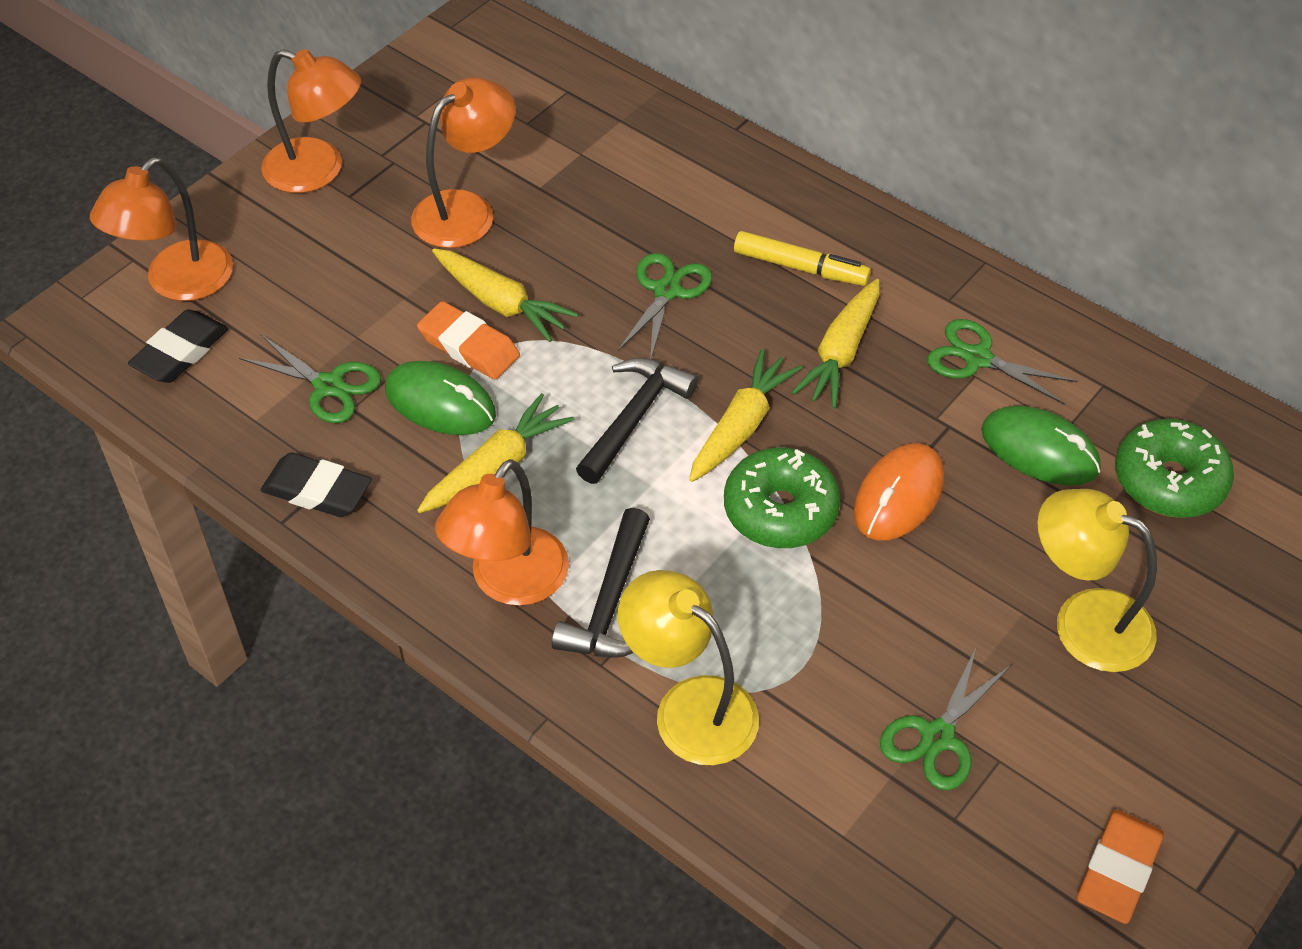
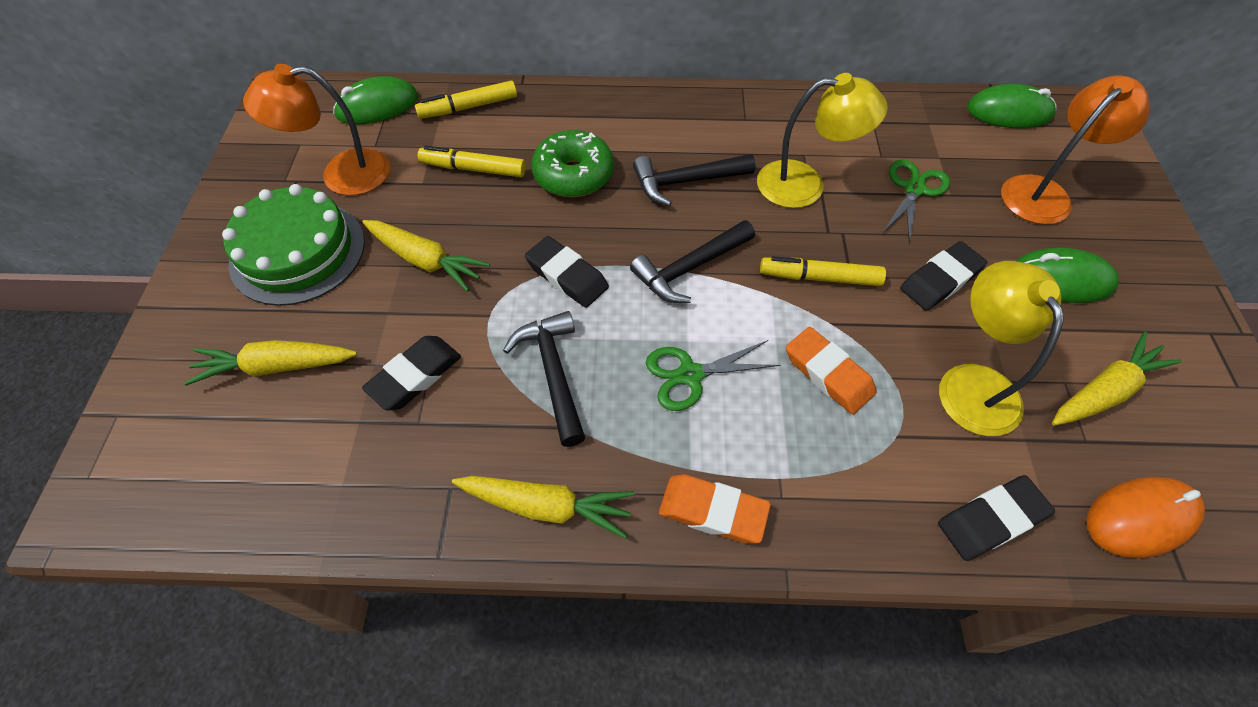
black eraser: [128,310,228,383] [261,452,372,517] = 2 -> [362,336,461,410] [525,236,609,308] [900,241,987,310] [938,475,1055,561] = 4
black hammer: [552,508,650,658] [576,358,698,484] = 2 -> [503,311,585,447] [630,220,755,303] [633,154,756,206] = 3
green cake: none = 0 -> [222,184,365,306] = 1
green donut: [724,447,841,548] [1115,419,1234,518] = 2 -> [531,130,614,197] = 1
green mouse: [385,361,496,435] [981,406,1101,485] = 2 -> [333,76,418,124] [967,84,1057,129] [1016,248,1119,303] = 3
green scissors: [239,334,381,423] [617,253,712,358] [880,648,1012,790] [927,319,1077,405] = 4 -> [646,340,780,411] [883,159,950,244] = 2
orange lamp: [90,157,233,301] [261,49,361,193] [411,78,515,248] [435,459,569,606] = 4 -> [243,64,390,196] [1001,75,1150,225] = 2
yellow marker: [734,231,871,286] = 1 -> [415,81,517,119] [418,145,526,177] [760,256,886,286] = 3

